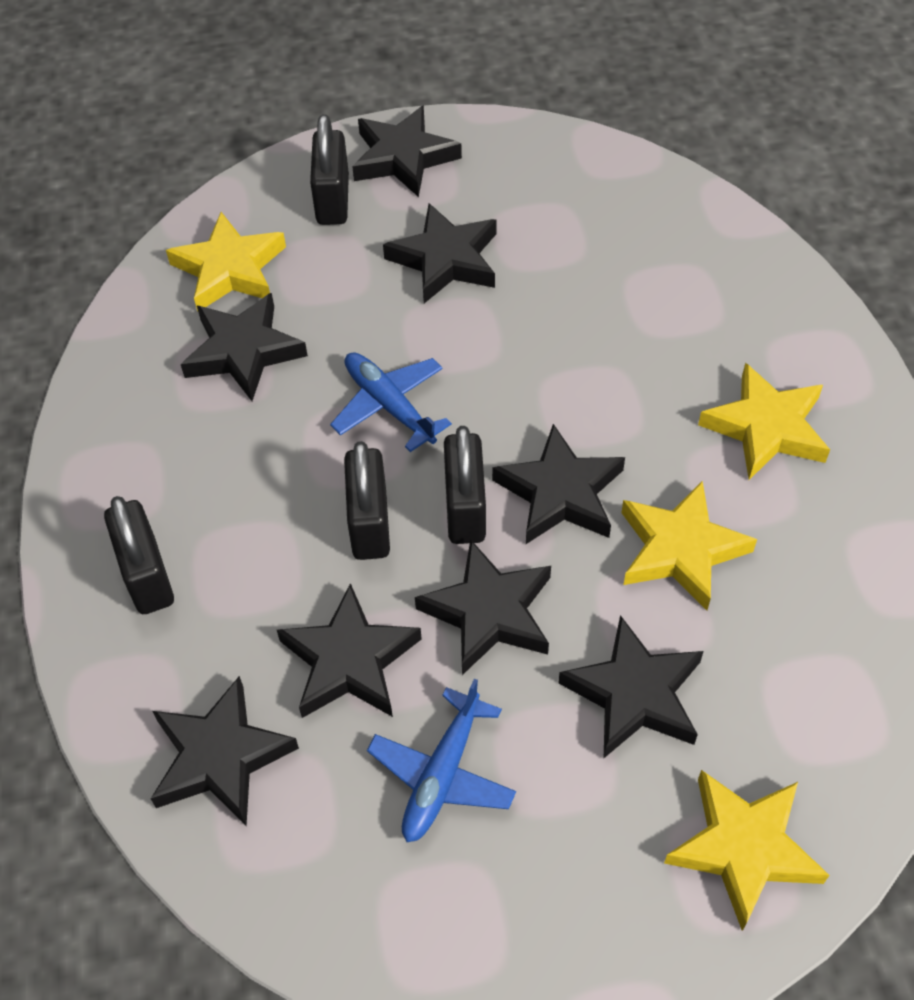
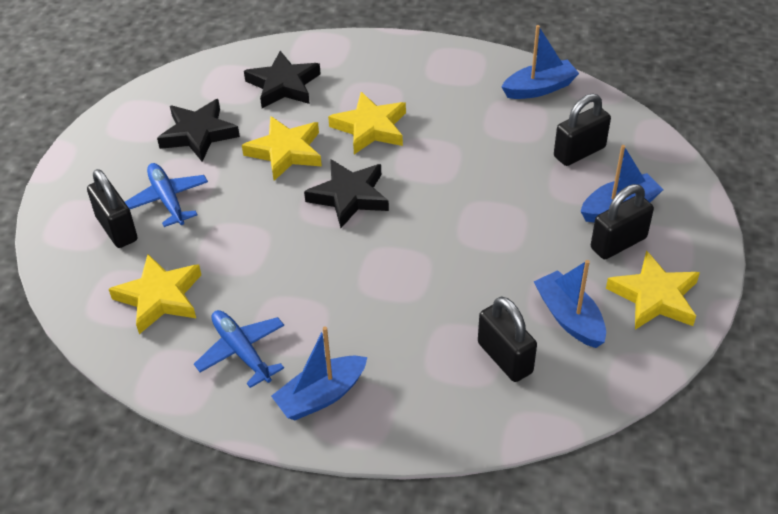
black star: [151,676,299,826] [181,293,308,401] [277,583,422,718] [352,105,462,197] [383,203,496,303] [415,539,551,675] [492,424,625,544] [558,615,704,758] = 8 -> [157,99,240,162] [244,51,321,108] [304,159,389,228] = 3
blue boat: none = 0 -> [271,326,367,420] [502,25,579,99] [534,260,606,348] [581,145,663,222] = 4

